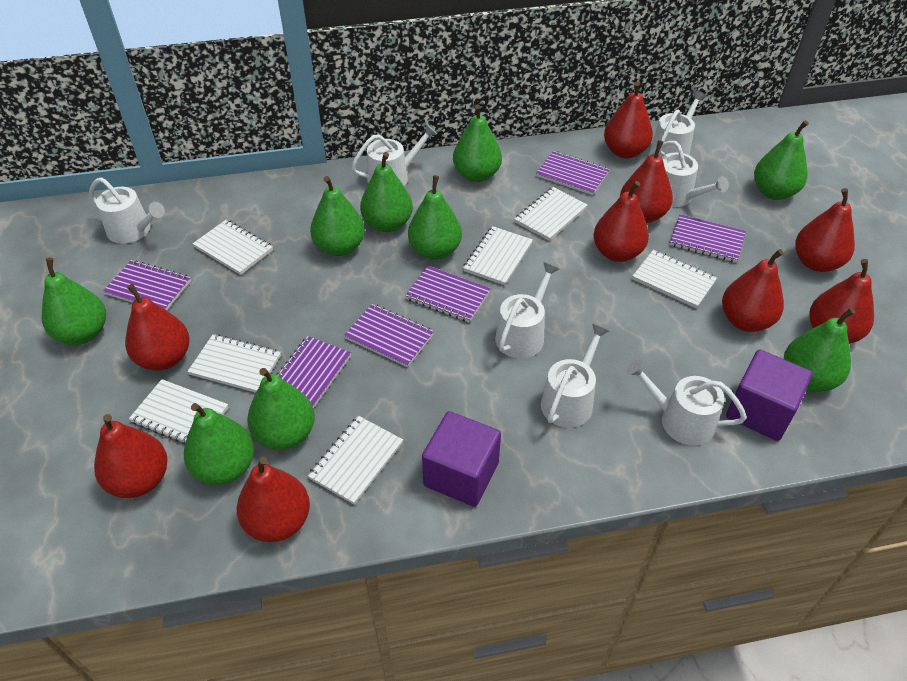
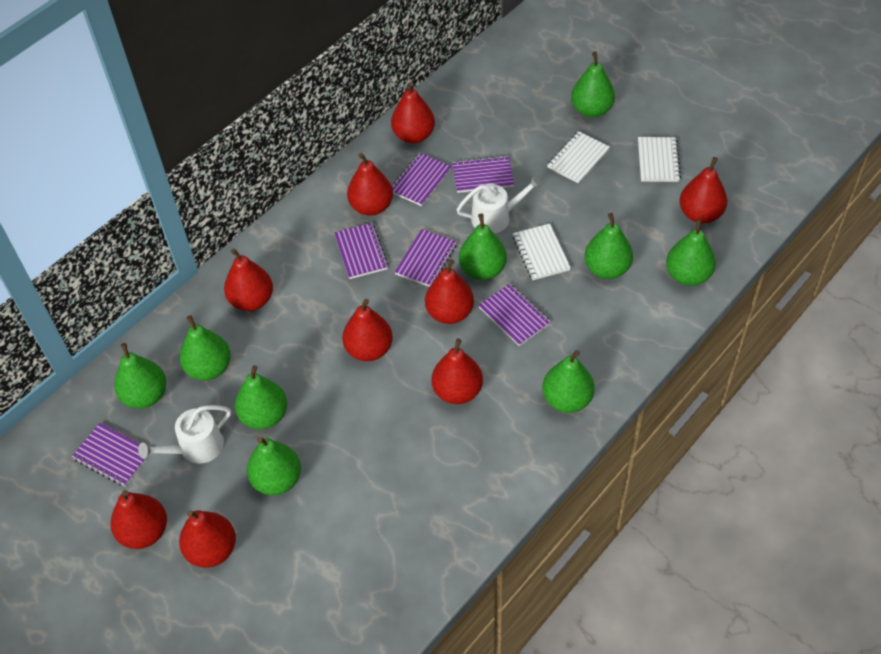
purple cube: [422,411,501,507] [726,349,812,441] = 2 -> none = 0
white notebook: [129,379,229,445] [187,334,281,393] [193,220,273,275] [308,416,403,505] [463,226,533,285] [515,187,588,241] [632,250,717,308] = 7 -> [513,224,571,280] [547,131,610,184] [638,137,681,182] = 3
white watering can: [89,177,165,244] [351,124,437,186] [495,262,559,358] [541,324,609,428] [626,360,747,445] [649,141,729,207] [650,90,706,157] = 7 -> [138,405,231,464] [457,175,542,234] = 2

